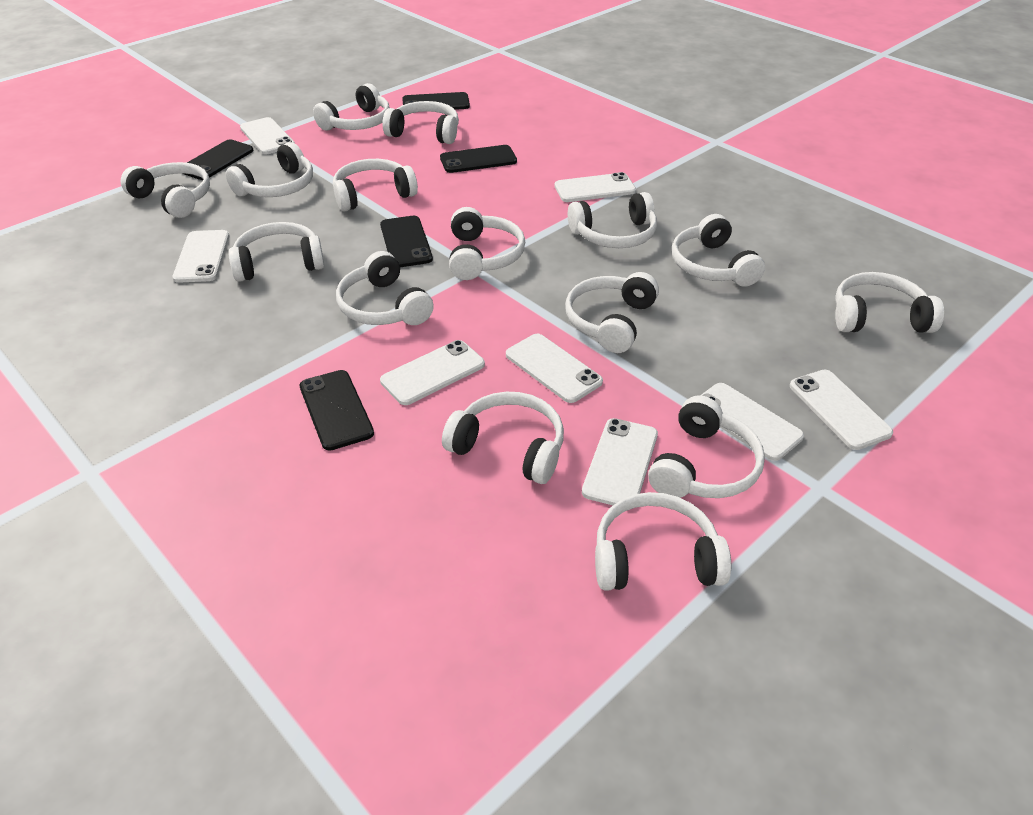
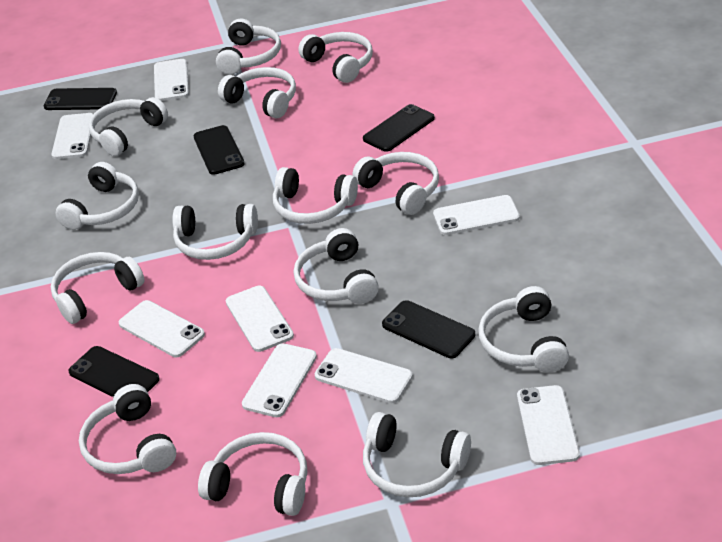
white headphones: [121,162,210,218] [226,142,313,197] [228,222,325,282] [313,83,390,131] [333,159,418,212] [336,251,434,325] [382,101,459,144] [442,392,564,484] [449,207,525,280] [565,272,659,353] [568,192,657,248] [595,492,731,591] [648,396,765,498] [672,214,765,287] [835,272,944,333] = 15 -> [51,252,145,324] [55,162,139,230] [79,384,176,474] [89,97,168,156] [172,204,258,260] [198,432,307,516] [216,18,281,75] [218,67,296,118] [273,167,358,224] [294,228,379,304] [298,32,373,83] [353,152,439,215] [363,412,471,497] [478,286,569,372] = 14

